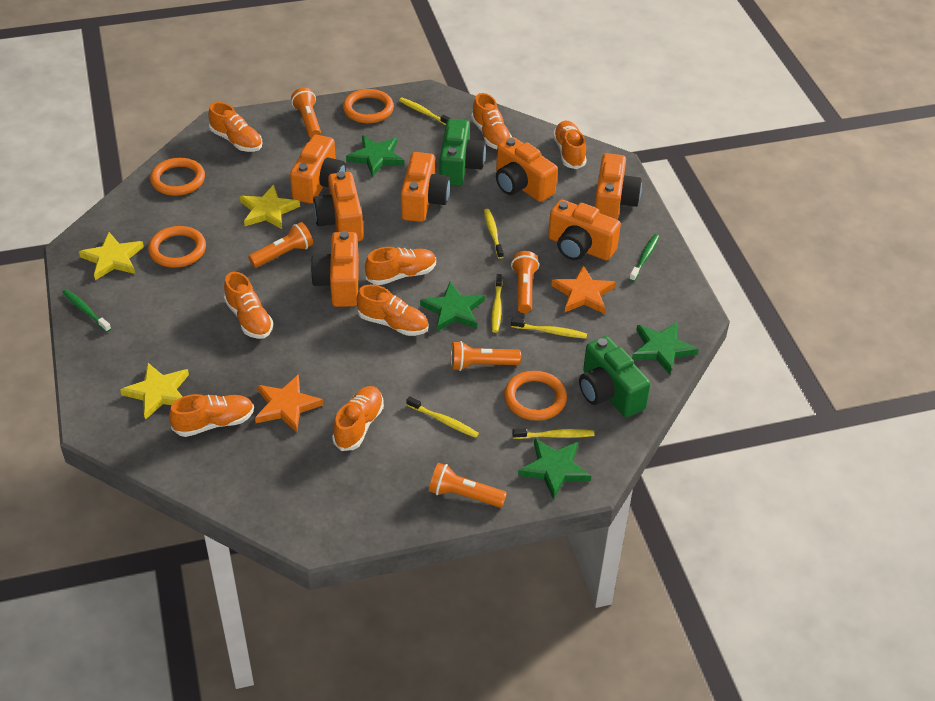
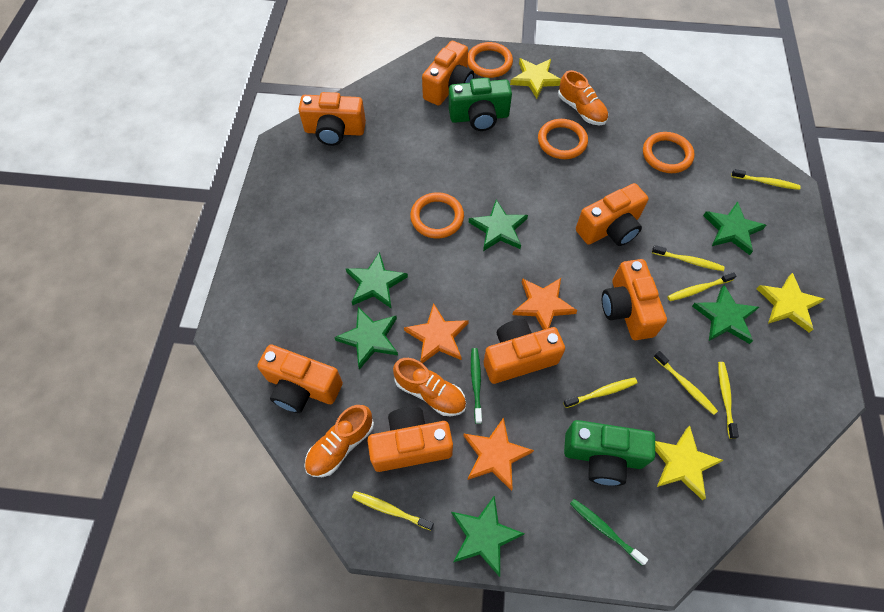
green star: [346,135,404,177] [420,282,485,331] [518,438,591,499] [632,322,698,374] = 4 -> [334,307,398,370] [345,252,408,308] [451,495,524,577] [469,200,528,251] [692,285,759,344] [703,201,767,255] = 6
orange flashlight: [248,222,313,268] [291,87,321,138] [429,463,507,508] [451,341,521,371] [511,251,539,313] = 5 -> none = 0
orange shoe: [169,394,254,437] [208,102,262,152] [224,272,273,339] [332,386,384,451] [356,285,429,336] [365,247,436,285] [471,93,512,149] [553,121,587,169] = 8 -> [304,405,374,477] [393,358,466,416] [558,70,608,125] = 3
orange star: [255,374,323,432] [551,266,616,314] = 2 -> [404,303,469,363] [463,417,534,491] [512,278,578,330] = 3
yellow toothbrush: [399,98,451,125] [406,396,479,438] [484,209,504,259] [491,274,503,333] [511,318,587,339] [512,428,595,439] = 6 -> [352,491,434,530] [563,377,638,408] [652,245,725,271] [654,351,718,415] [667,272,736,301] [718,362,739,439] [731,169,801,190] = 7

